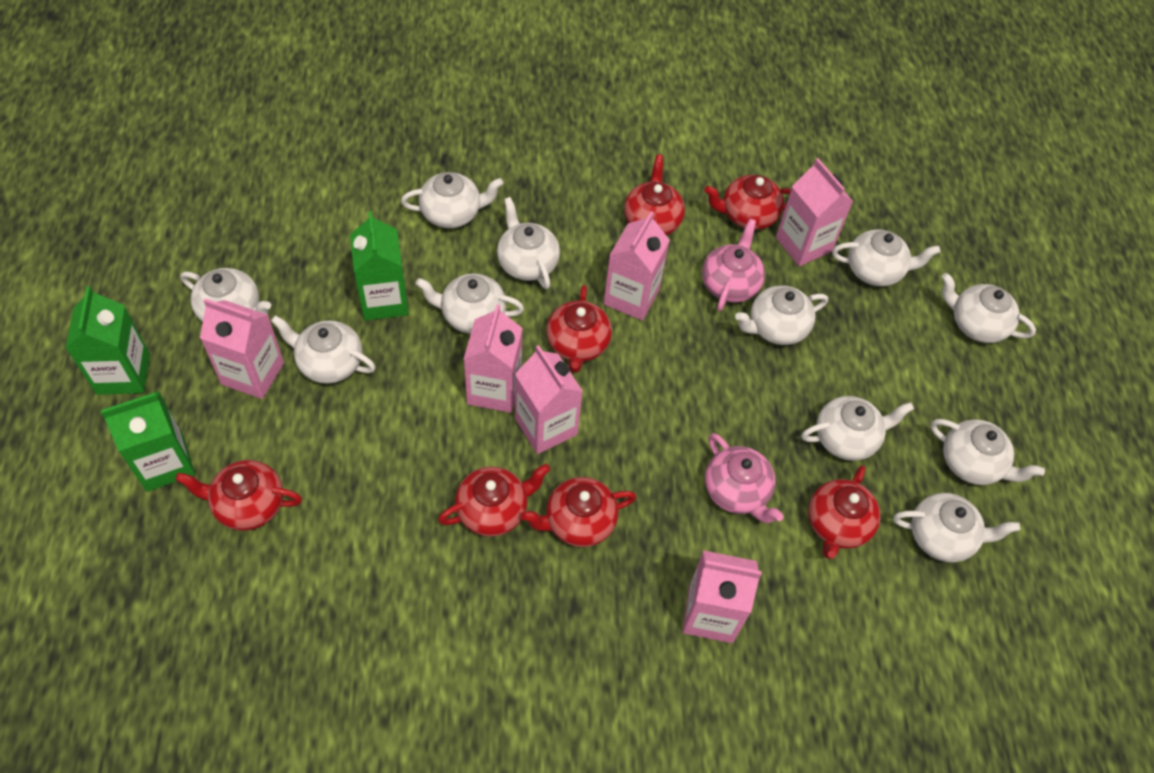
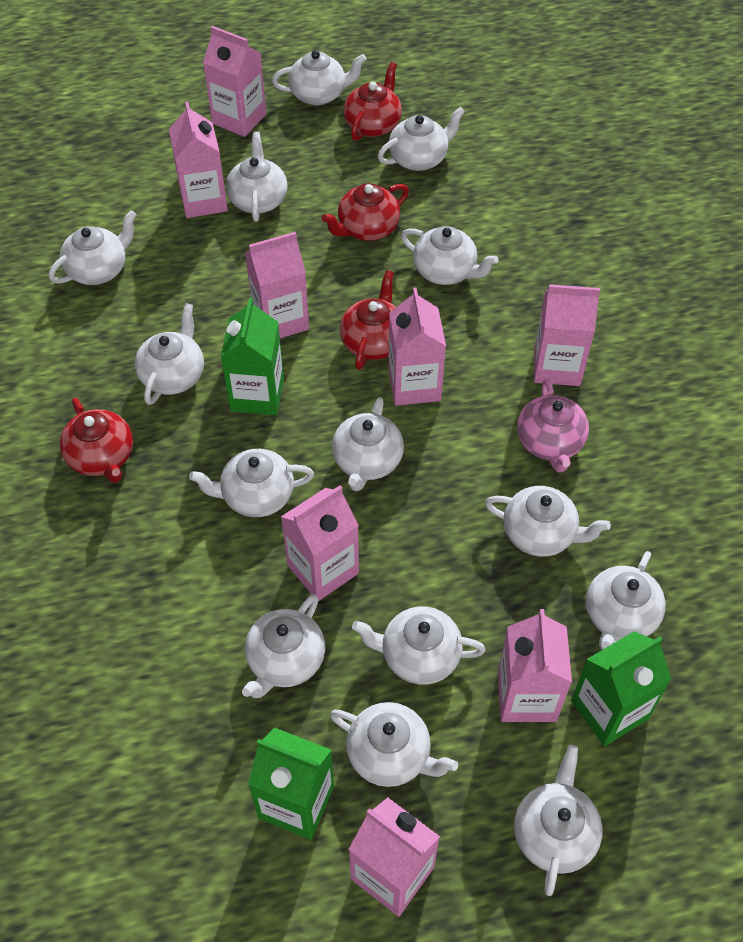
pink carton: [200,298,284,399] [463,304,523,413] [515,345,583,454] [603,211,670,321] [683,550,762,643] [776,158,853,266] = 6 -> [169,101,228,218] [203,26,266,137] [245,232,309,338] [281,485,359,601] [348,797,440,916] [388,287,446,406] [498,609,572,722] [534,284,600,386] = 8
pink teapot: [702,219,765,311] [705,433,784,523] = 2 -> [517,378,589,473] = 1
red teapot: [175,460,302,530] [438,464,550,537] [521,477,636,547] [546,285,612,373] [624,155,685,235] [704,175,791,230] [808,465,881,559] = 7 -> [60,398,133,483] [322,183,409,241] [340,270,396,370] [343,62,402,141] = 4
white teapot: [180,268,271,322] [271,315,376,384] [401,172,503,228] [415,273,524,334] [497,197,560,289] [735,285,828,345] [801,396,914,461] [832,229,941,286] [893,493,1020,562] [931,419,1045,485] [941,273,1036,343] = 11 -> [49,210,137,285] [135,303,204,405] [189,449,314,517] [226,132,288,222] [242,594,325,698] [272,50,366,105] [330,702,458,787] [332,397,404,491] [352,607,486,685] [378,107,465,171] [401,226,499,285] [485,486,611,557] [514,745,602,896] [586,551,666,650] = 14

